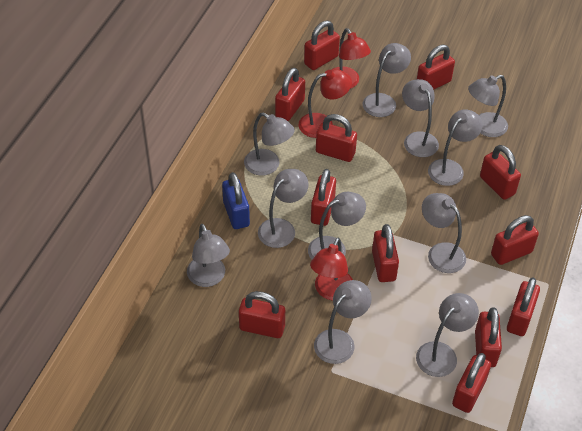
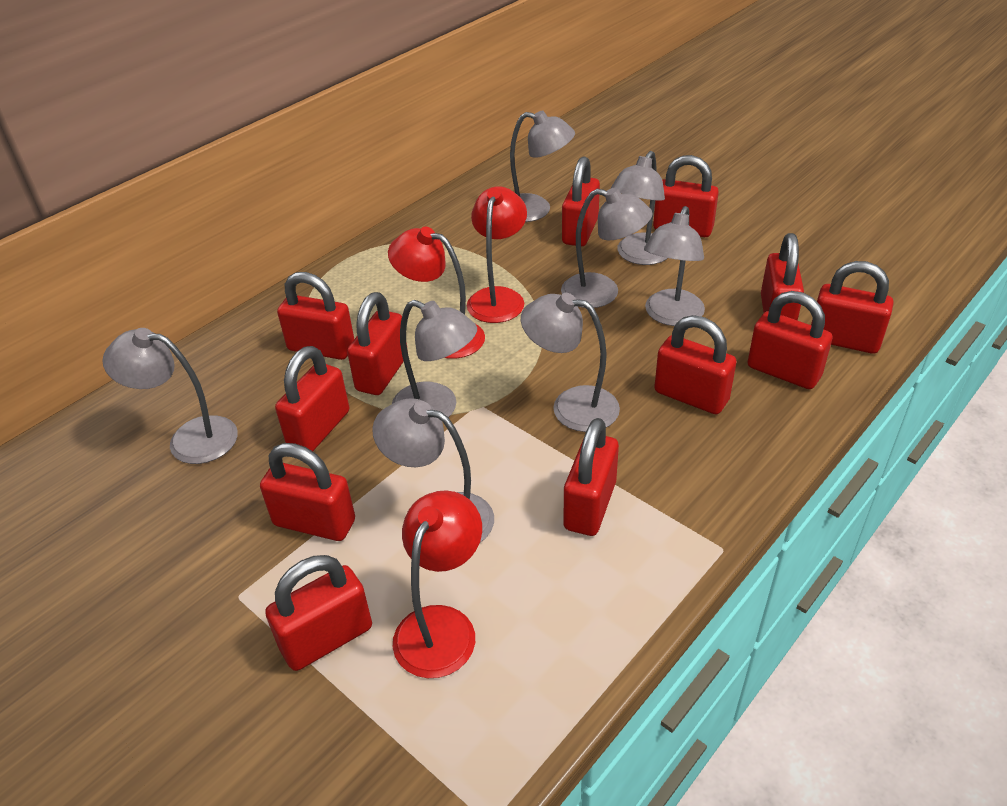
blue padlock: [222,172,250,229] = 1 -> none = 0
grey lamp: [187,224,230,287] [244,113,295,176] [258,169,309,248] [308,192,366,259] [314,280,372,364] [363,43,411,117] [402,79,439,157] [416,293,479,377] [422,193,466,273] [428,109,483,186] [468,75,508,137] = 11 -> [102,328,238,464] [372,398,494,543] [392,300,477,417] [510,111,575,222] [521,293,620,432] [561,187,653,308] [611,151,667,265] [644,206,705,326] = 8

